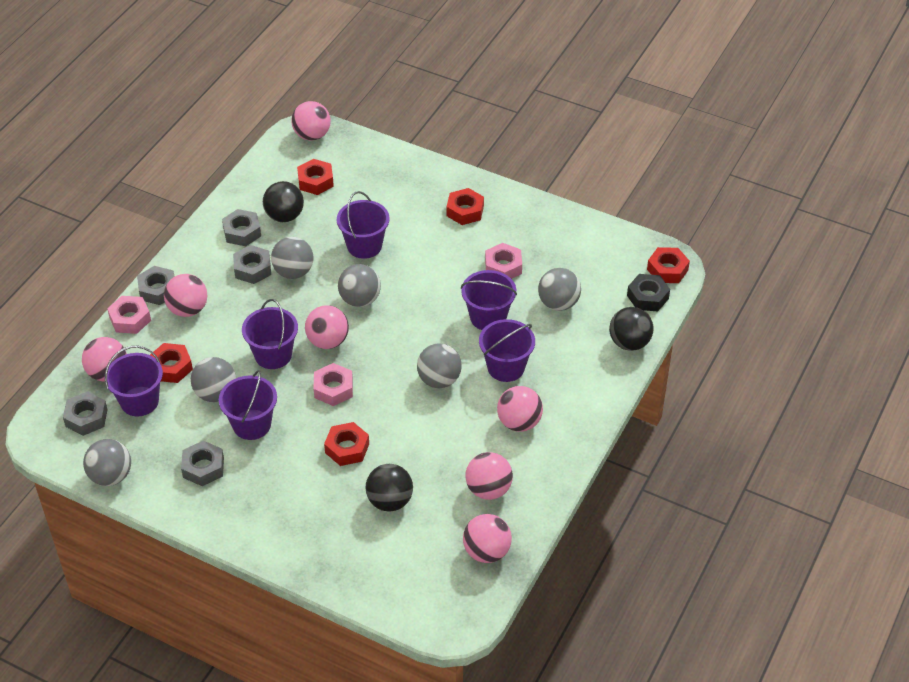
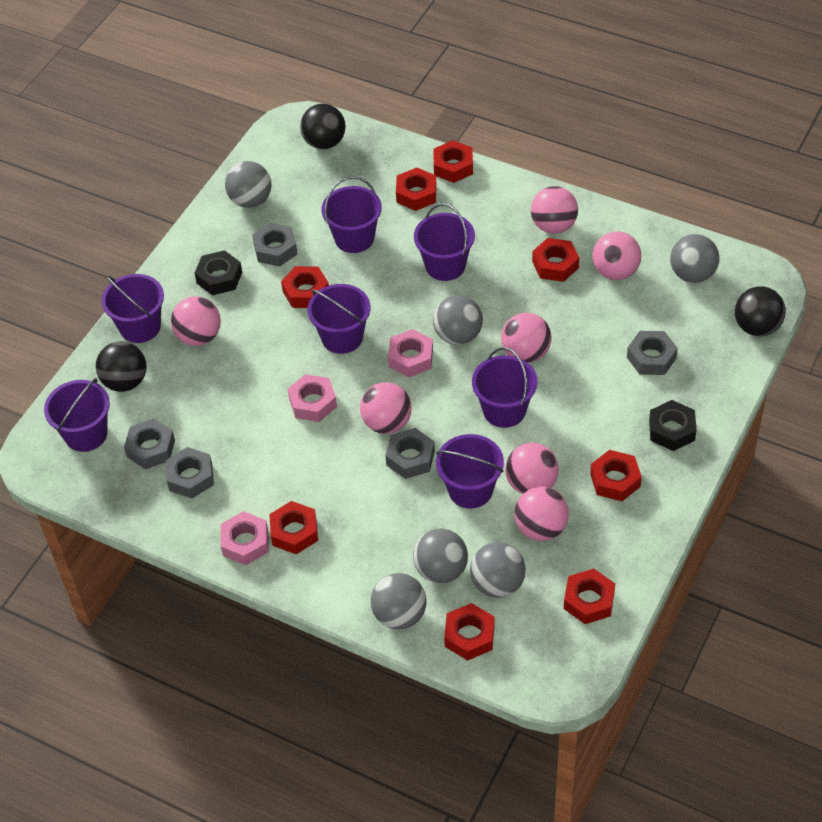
black nut: [627,274,670,311] = 1 -> [195,250,242,295] [649,400,697,451] = 2
purple bucket: [105,346,163,417] [219,370,277,440] [242,299,298,369] [337,191,389,259] [461,270,517,330] [479,319,535,382] = 6 -> [44,378,110,452] [101,274,164,343] [307,284,370,354] [322,176,382,253] [414,203,475,281] [436,434,504,509] [472,347,537,428] = 7
red nut: [150,343,193,383] [297,159,334,195] [324,422,369,466] [446,188,484,225] [647,247,690,283] = 5 -> [269,501,318,554] [281,266,329,308] [396,168,437,211] [433,140,473,183] [444,603,495,661] [532,238,579,282] [564,568,615,624] [590,450,642,501] = 8

